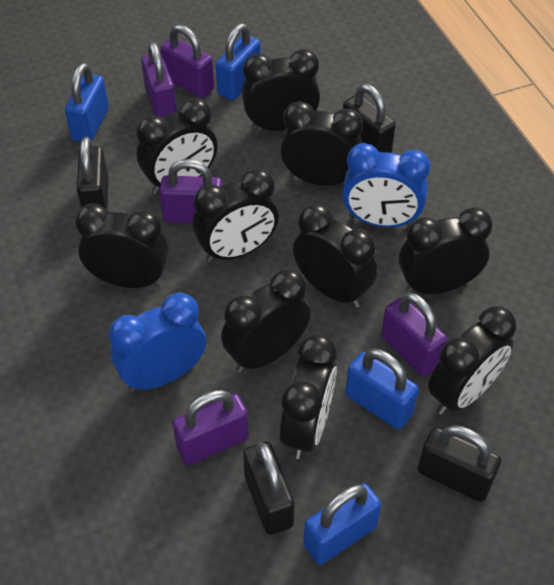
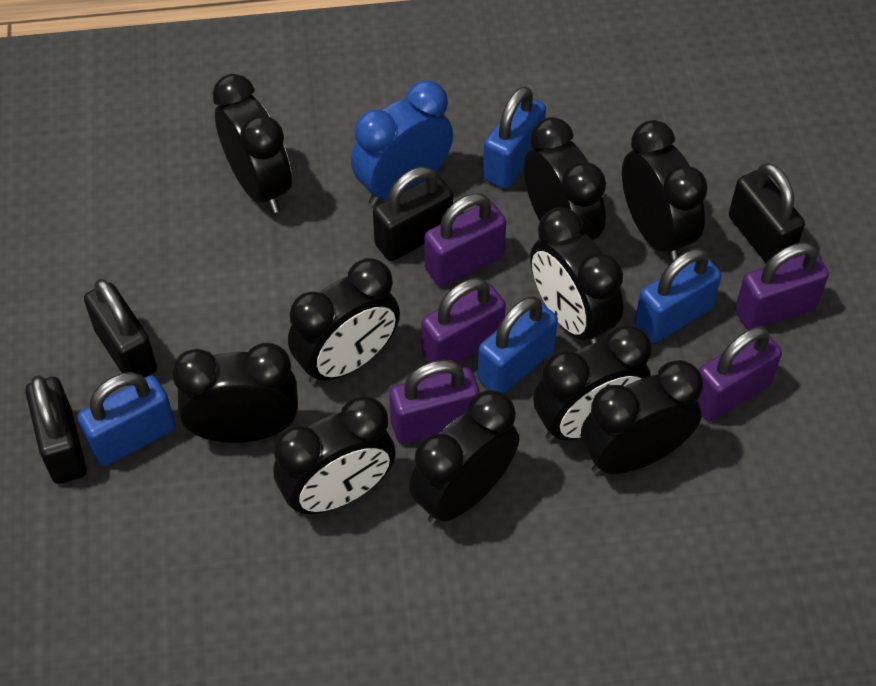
blue clock: [109,293,206,392] [342,143,430,227] = 2 -> [351,80,453,206] = 1

